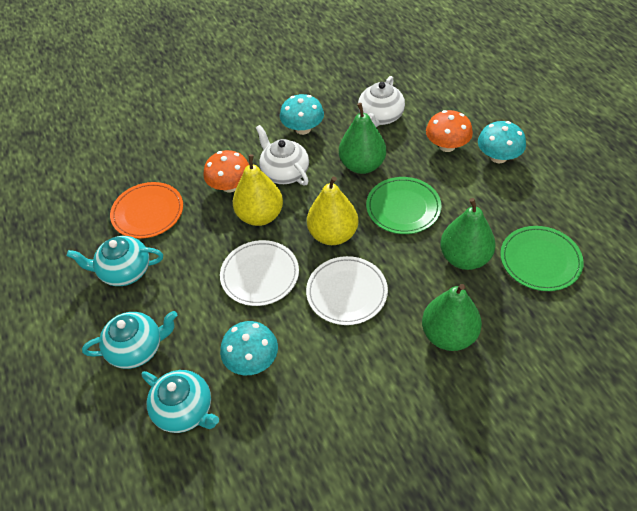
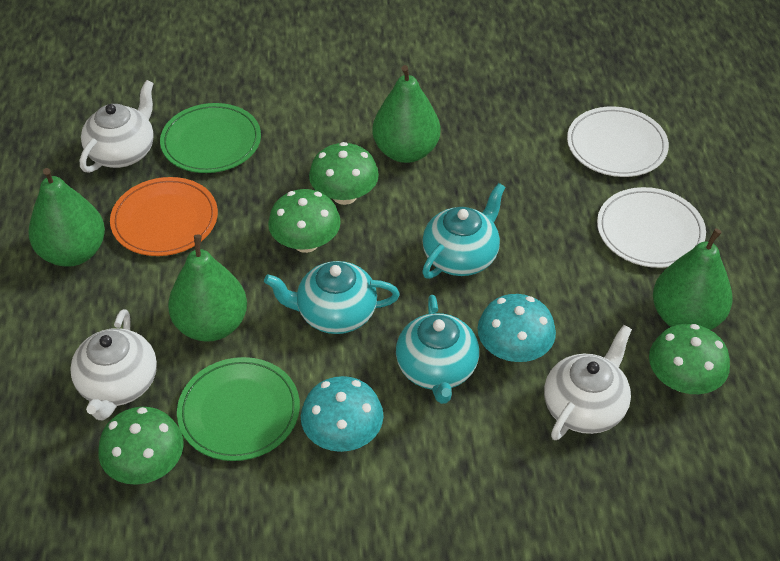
green mushroom: none = 0 -> [98,407,184,485] [268,189,341,253] [309,142,379,205] [649,324,730,394] = 4
green pear: [339,103,386,174] [422,284,482,351] [440,198,496,270] = 3 -> [28,168,105,267] [168,235,247,342] [372,65,440,163] [653,228,733,330] = 4
orange mushroom: [204,150,249,193] [426,110,473,152] = 2 -> none = 0
turquoise mushroom: [220,321,278,376] [280,94,324,135] [478,121,526,163] = 3 -> [301,376,384,452] [477,294,556,362] = 2
white teapot: [256,125,309,186] [358,76,405,127] = 2 -> [70,309,157,421] [80,80,154,173] [544,325,632,440] = 3
yellow pear: [233,154,283,226] [307,176,358,245] = 2 -> none = 0

